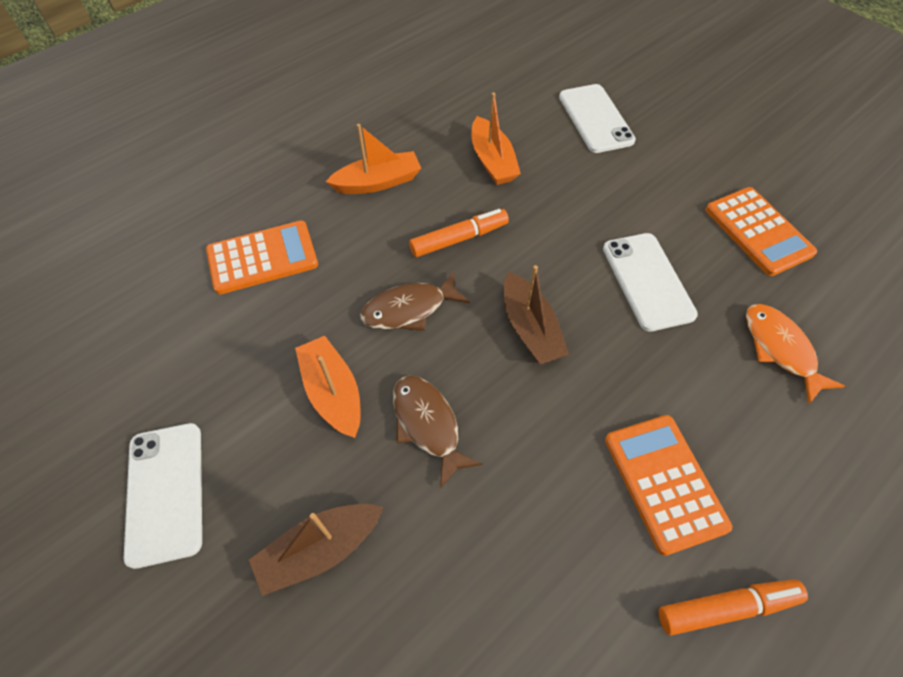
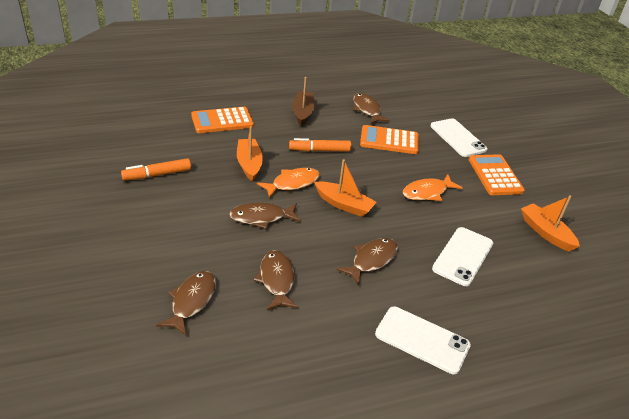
brown boat: [249,504,383,596] [504,265,569,364] = 2 -> [292,77,315,126] = 1
brown fish: [360,271,470,331] [393,375,483,489] = 2 -> [156,271,216,336] [229,203,300,229] [254,250,298,310] [337,238,398,285] [353,93,390,124] = 5
orange fish: [746,304,846,405] = 1 -> [257,168,320,198] [402,174,463,201] = 2

